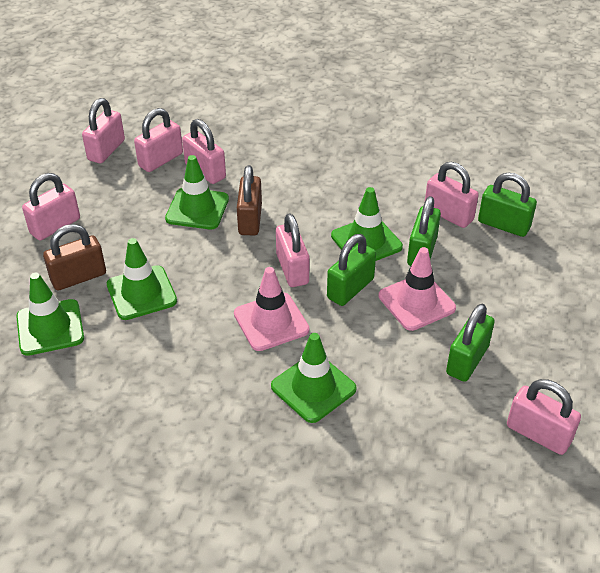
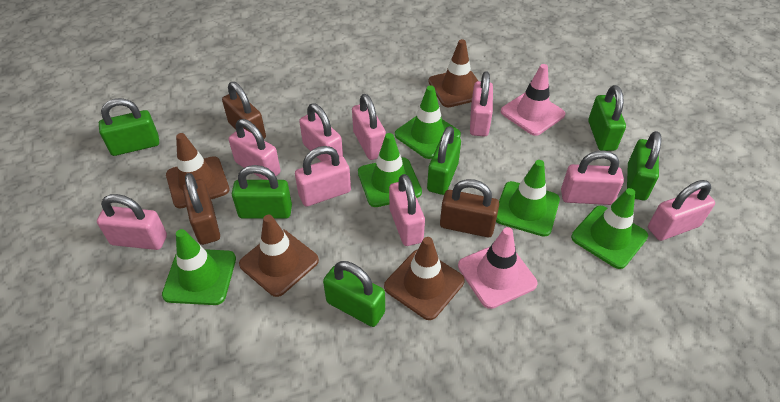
brown padlock: [43,224,106,290] [237,165,262,235] = 2 -> [183,173,220,245] [222,82,266,139] [440,179,499,237] = 3
brown traffic cone: none = 0 -> [166,133,230,209] [239,215,319,297] [384,237,465,320] [428,39,478,107] = 4
green padlock: [327,234,376,306] [407,196,441,266] [446,304,495,382] [478,172,537,237] = 4 -> [99,98,159,156] [232,165,292,219] [323,261,385,327] [427,126,461,195] [588,85,626,151] [627,131,661,200] = 6
pink padlock: [22,173,80,241] [82,98,125,163] [134,108,183,172] [182,119,226,184] [276,213,310,287] [425,162,479,228] [507,379,581,455] = 7 -> [97,194,167,250] [229,119,281,180] [295,146,351,207] [299,103,343,162] [352,94,386,160] [389,174,425,246] [470,71,493,137] [561,150,624,205] [648,180,715,241] = 9

